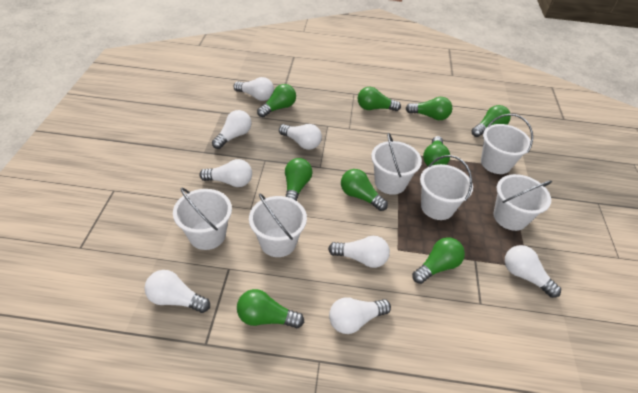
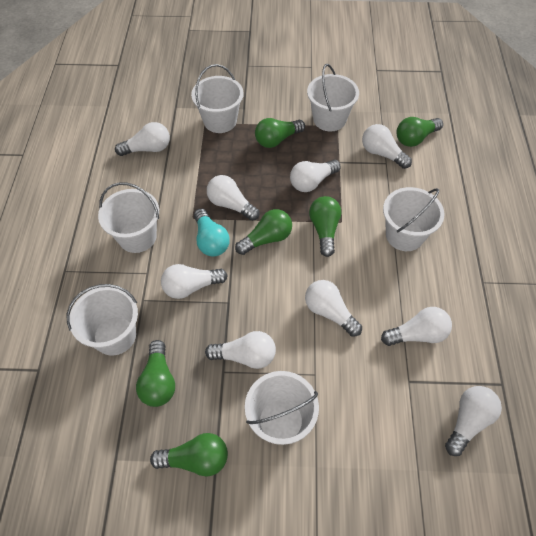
green light bulb: [237,289,304,328] [257,84,296,117] [285,158,313,201] [341,169,388,211] [358,87,401,111] [406,97,452,120] [412,237,465,284] [423,136,450,166] [471,105,511,137] = 9 -> [136,340,175,407] [150,433,228,477] [235,209,292,255] [255,118,305,148] [309,196,341,257] [397,117,443,147] = 6
turquoise light bulb: none = 0 -> [194,208,230,257] = 1
white light bulb: [144,270,210,313] [199,159,252,187] [212,110,252,149] [233,77,274,101] [279,124,322,150] [328,236,390,268] [329,297,391,334] [505,245,561,298] = 8 -> [115,122,170,156] [161,264,228,299] [205,331,276,369] [207,175,259,221] [290,160,341,192] [305,280,362,337] [362,124,412,169] [381,307,452,346] [445,386,502,456] = 9

